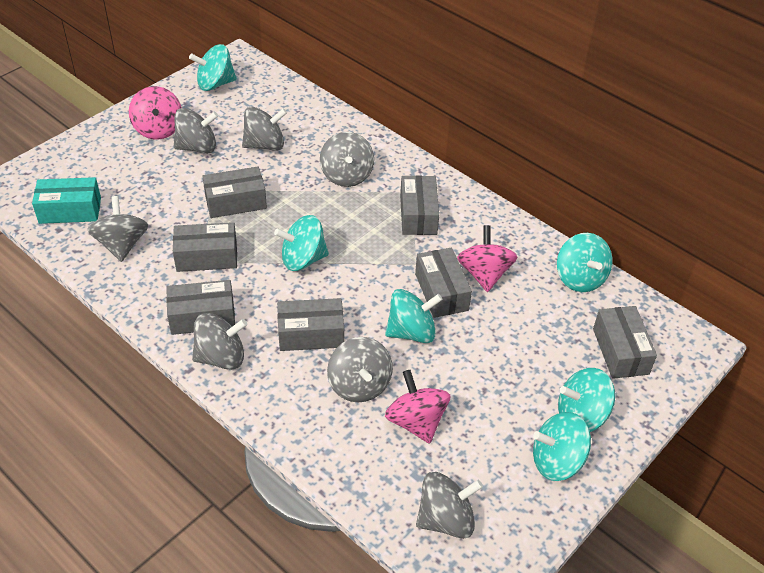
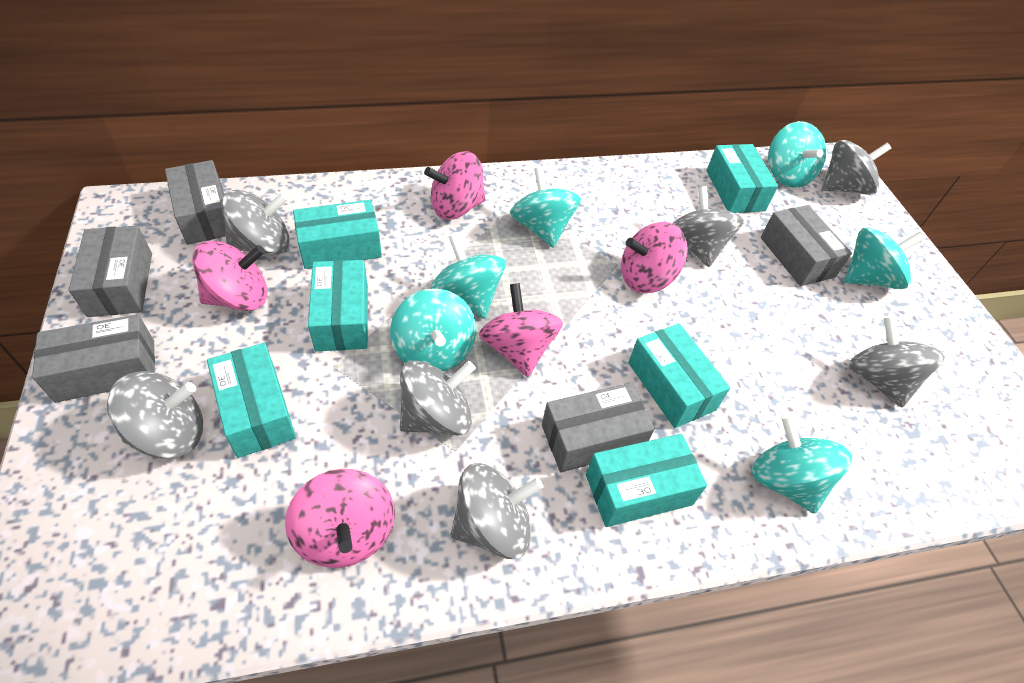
grey box: [166,280,235,335] [173,222,237,272] [202,166,267,218] [277,298,344,351] [400,176,439,235] [415,248,472,318] [593,306,657,379] = 7 -> [32,314,155,403] [69,225,152,317] [165,160,226,245] [542,383,655,472] [761,205,852,286] = 5
pink spinning top: [129,86,182,140] [385,370,450,444] [457,225,517,292] = 3 -> [192,241,268,311] [285,469,395,568] [424,151,486,220] [479,283,563,377] [621,222,688,293] = 5
turquoise box: [32,177,101,224] = 1 -> [207,343,296,458] [293,200,382,269] [308,260,368,351] [586,434,707,527] [628,323,730,428] [707,144,778,213] = 6

